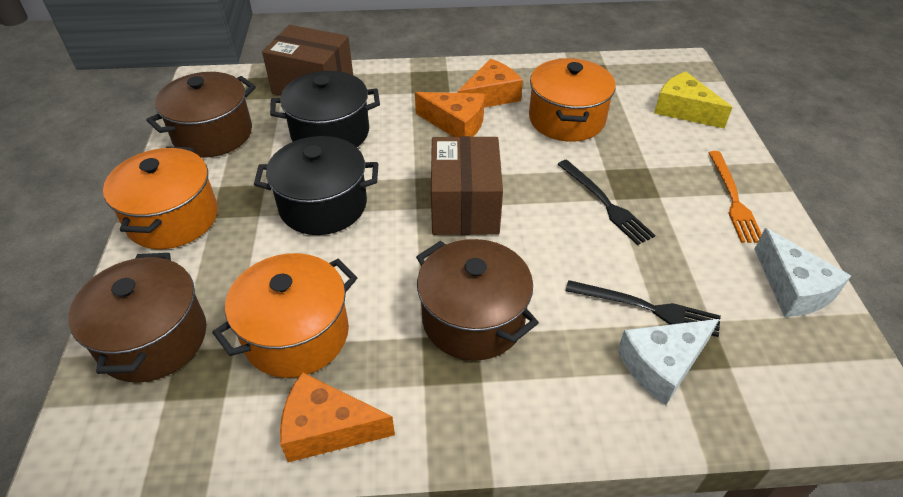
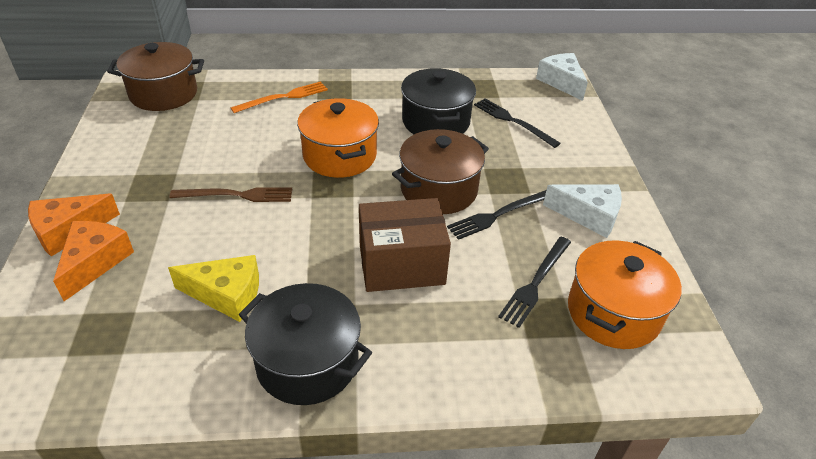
black fork: [558,160,655,245] [566,280,721,337] = 2 -> [447,190,546,240] [474,98,561,148] [498,237,571,328] = 3
brown box: [262,25,353,96] [431,136,503,235] = 2 -> [359,198,451,292] = 1
brown fork: none = 0 -> [169,187,292,202] = 1
brown pot: [68,253,207,383] [146,72,256,158] [416,239,539,361] = 3 -> [107,42,204,111] [392,129,489,214] = 2
orange cheese: [280,372,395,462] [415,92,485,137] [458,59,523,108] = 3 -> [28,193,120,257] [53,221,134,301] = 2
orange pot: [103,146,218,249] [212,253,357,378] [529,58,616,142] = 3 -> [297,98,379,178] [568,240,682,349] = 2

